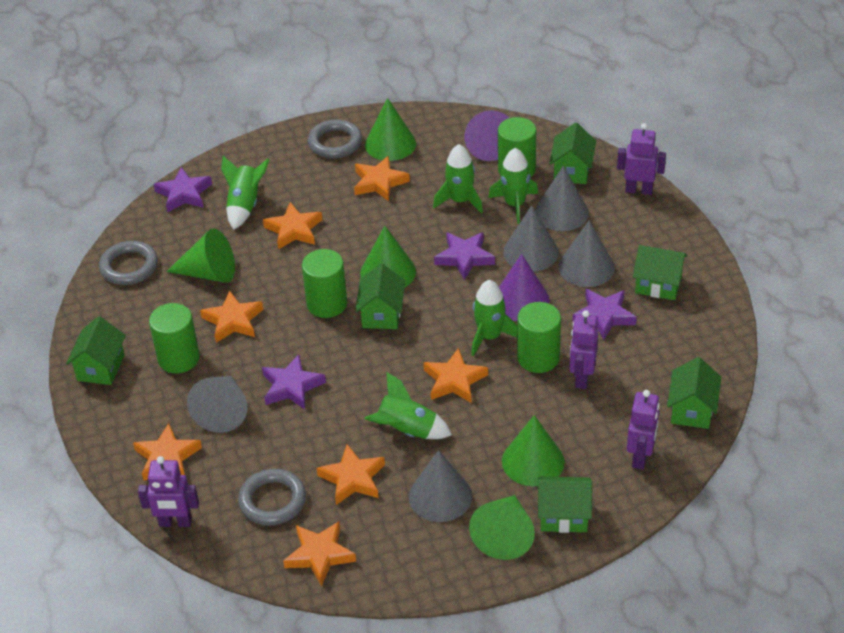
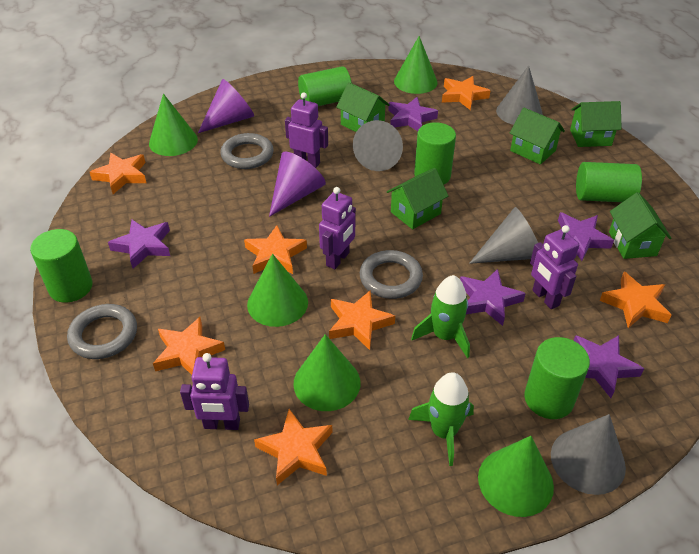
green cylinder: [149,303,200,373] [302,249,347,318] [498,117,536,178] [517,302,561,373] = 4 -> [30,229,93,303] [298,66,352,106] [414,122,456,185] [524,337,590,419] [576,162,642,202] = 5
green house: [66,316,126,385] [355,263,405,329] [538,477,592,533] [549,123,596,184] [633,245,687,300] [667,357,721,429] = 6 -> [336,82,390,132] [387,168,448,229] [510,108,565,164] [570,101,622,147] [609,192,671,259] = 5
green rocket: [221,156,270,230] [365,372,452,439] [433,144,483,214] [471,280,517,356] [488,148,538,224] = 5 -> [408,372,474,466] [411,275,470,358] = 2
grey cone: [187,376,247,433] [409,450,472,522] [503,205,559,272] [535,166,589,231] [558,221,615,287] = 5 -> [353,120,403,171] [469,207,538,264] [496,65,543,125] [551,414,626,495] = 4
purple star: [154,167,212,212] [262,354,326,409] [434,232,495,280] [572,289,637,340] = 4 -> [108,220,170,269] [388,97,438,131] [460,269,526,326] [558,212,614,261] [574,335,644,398] = 5

